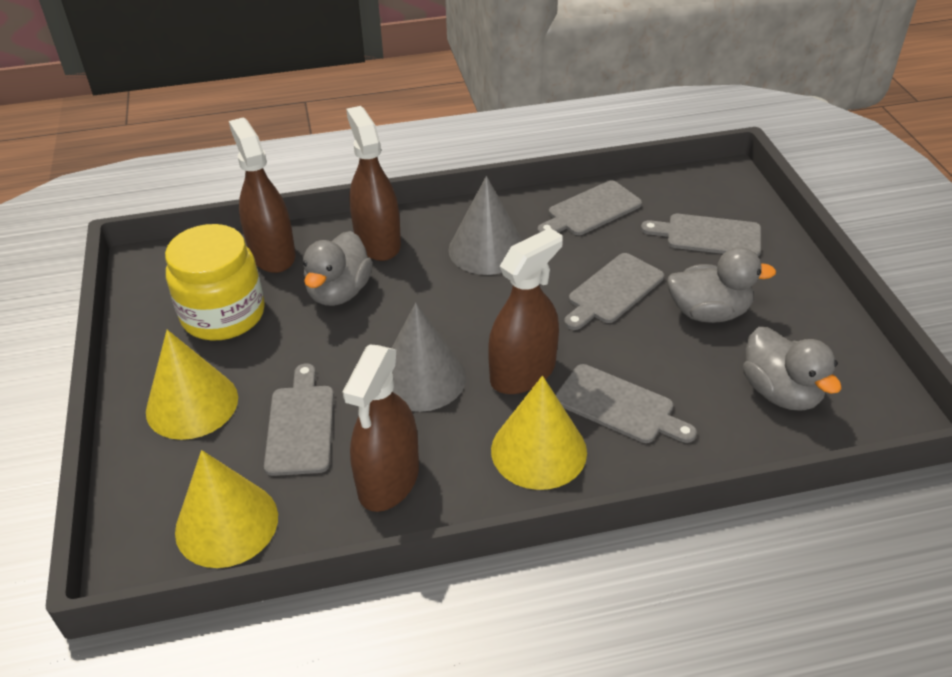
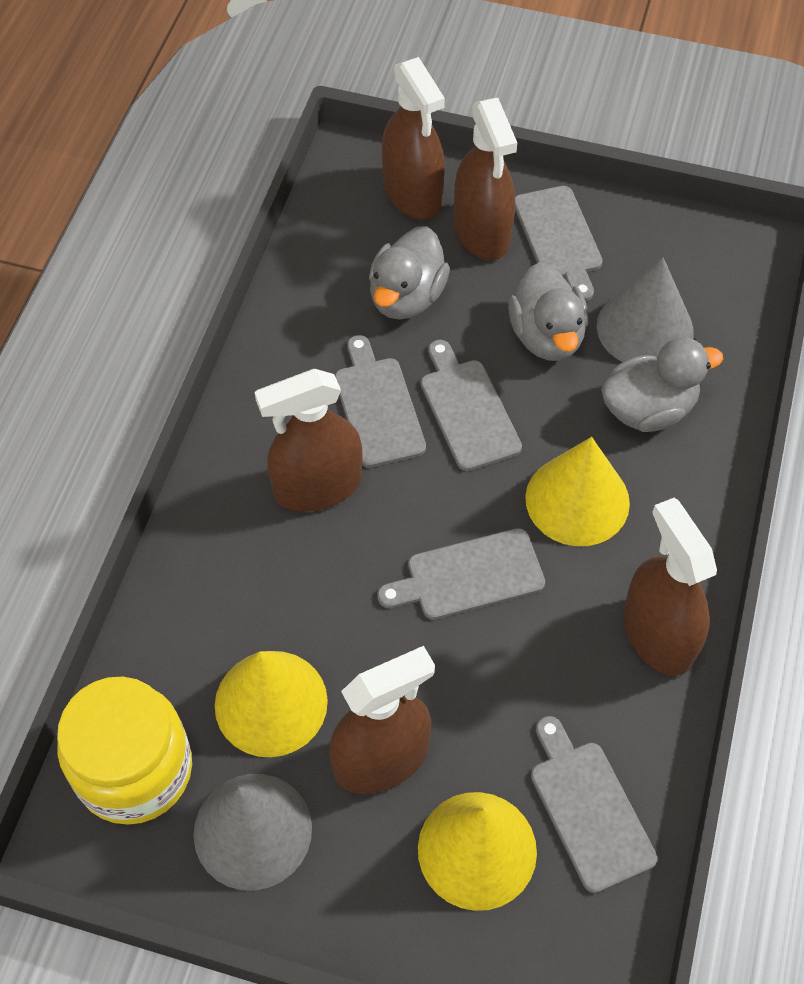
brown spray bottle: [229,117,296,273] [343,344,419,512] [346,106,401,261] [488,228,563,394] = 4 -> [255,369,362,512] [329,646,435,794] [382,57,445,220] [454,98,517,260] [623,497,717,676] = 5

